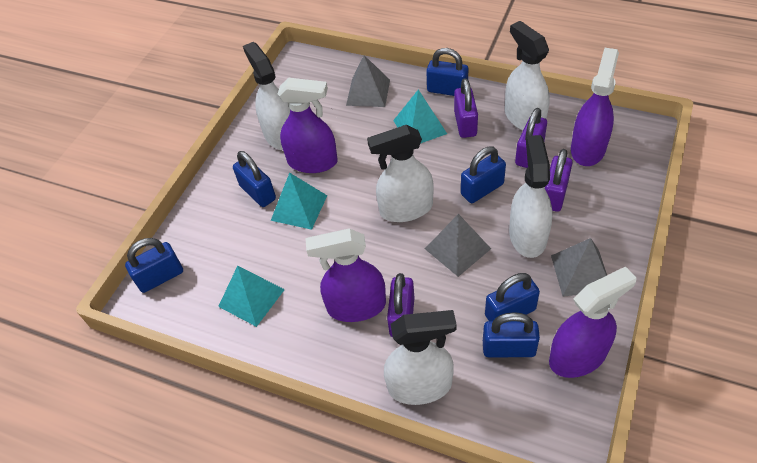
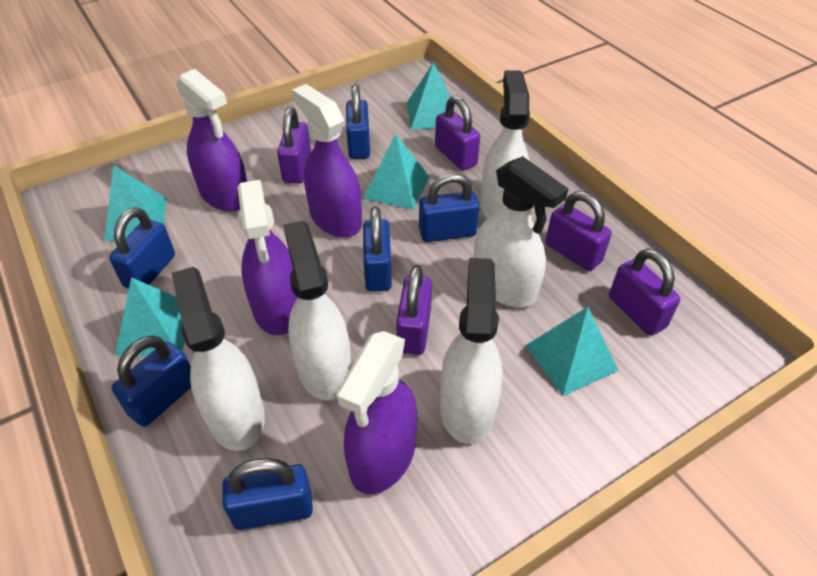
grey pyramid: [346,55,390,107] [425,214,491,277] [551,238,607,297] = 3 -> none = 0
purple padlock: [387,273,414,337] [454,78,478,138] [515,108,547,168] [545,149,572,212] = 4 -> [277,107,311,183] [396,265,432,355] [435,96,480,170] [545,191,612,271] [609,248,681,336] = 5
turquoise pyramid: [218,266,285,327] [271,172,327,230] [393,90,447,144] = 3 -> [104,165,167,242] [115,277,185,356] [363,134,430,210] [407,62,455,130] [525,307,619,396] = 5

